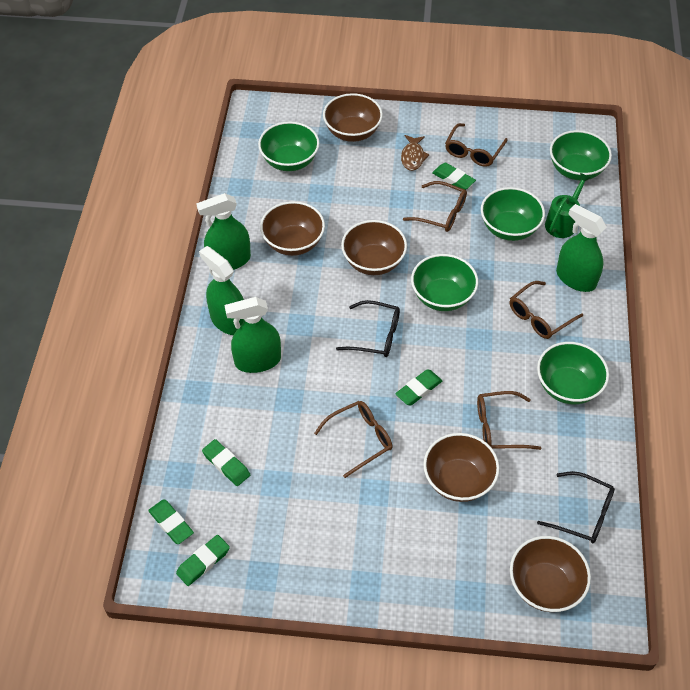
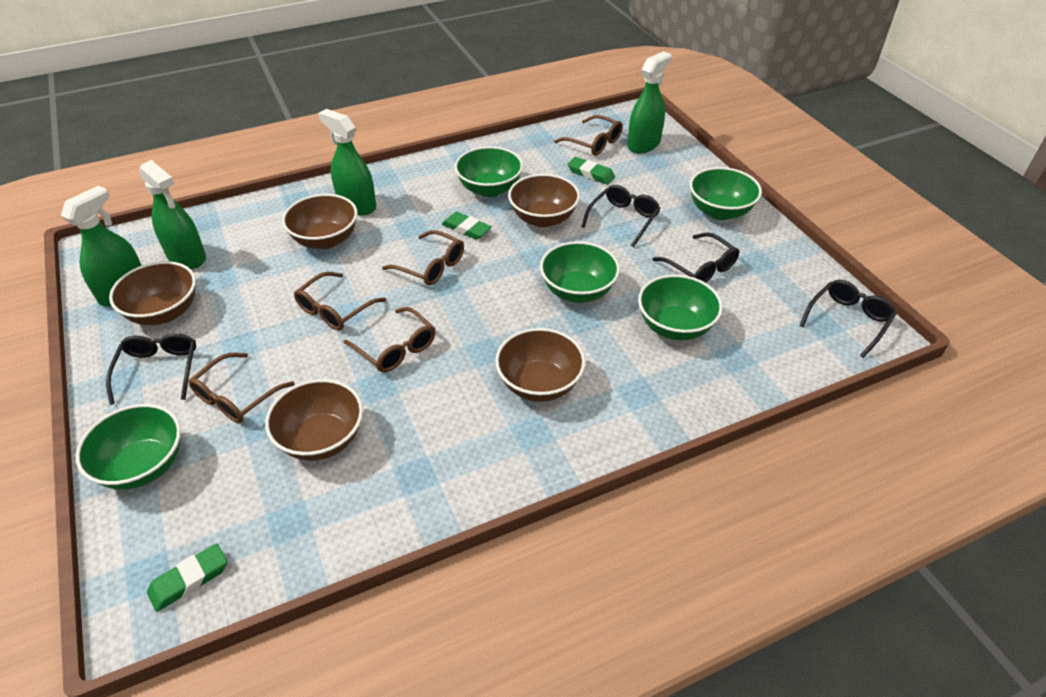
black glasses: [336,300,400,357] [537,471,615,543] = 2 -> [106,333,196,405] [581,185,661,247] [652,232,739,283] [800,280,896,358] = 4
brown fish: [401,135,430,171] = 1 -> none = 0
green eraser: [148,499,194,544] [176,535,230,586] [202,439,250,486] [395,369,442,405] [432,163,476,190] = 5 -> [147,543,227,612] [442,212,492,240] [568,157,615,185] = 3
green watering can: [545,173,591,238] = 1 -> none = 0

